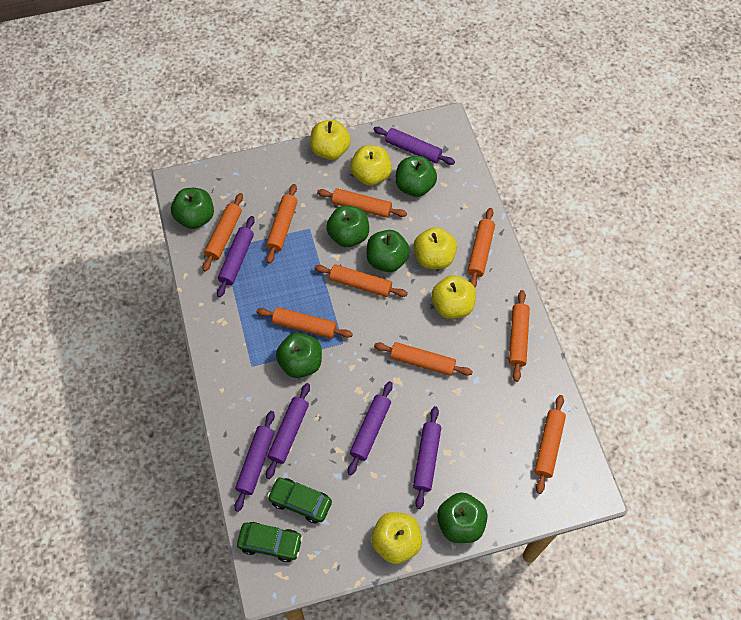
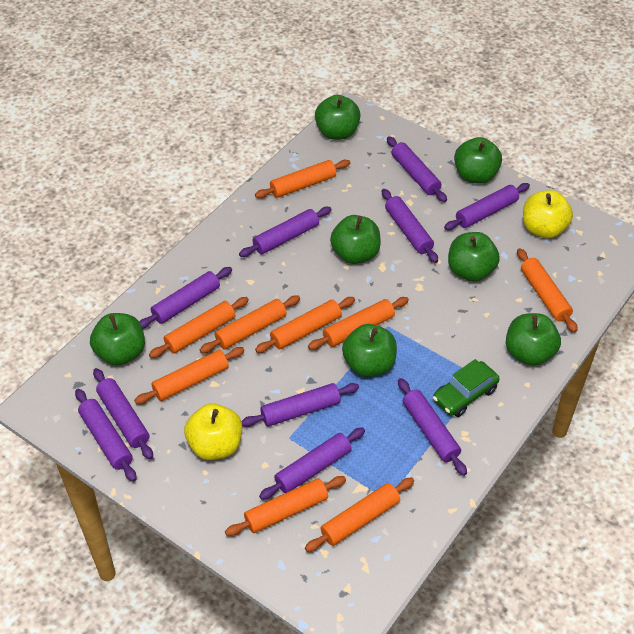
green apple: [171,188,214,229] [276,333,322,378] [326,206,369,247] [366,230,410,272] [395,156,437,197] [437,492,488,543] = 6 -> [90,313,145,366] [315,95,361,140] [330,215,381,264] [342,324,397,377] [448,232,500,282] [454,137,502,184] [506,313,561,366] = 7
green car: [237,522,303,562] [267,477,332,524] = 2 -> [433,359,499,417] = 1
purple rolling pin: [217,216,255,298] [234,411,275,512] [266,383,310,479] [348,381,393,475] [373,127,455,165] [413,406,441,509] = 6 -> [75,388,136,482] [93,368,153,460] [139,267,232,329] [239,207,332,257] [241,383,359,427] [259,427,365,500] [382,189,438,263] [387,136,447,202] [398,378,467,476] [444,183,530,230] = 10
yellow apple: [310,120,351,160] [350,145,392,186] [371,512,422,564] [414,227,457,269] [431,275,476,319] = 5 -> [184,404,242,460] [523,190,573,238] = 2

